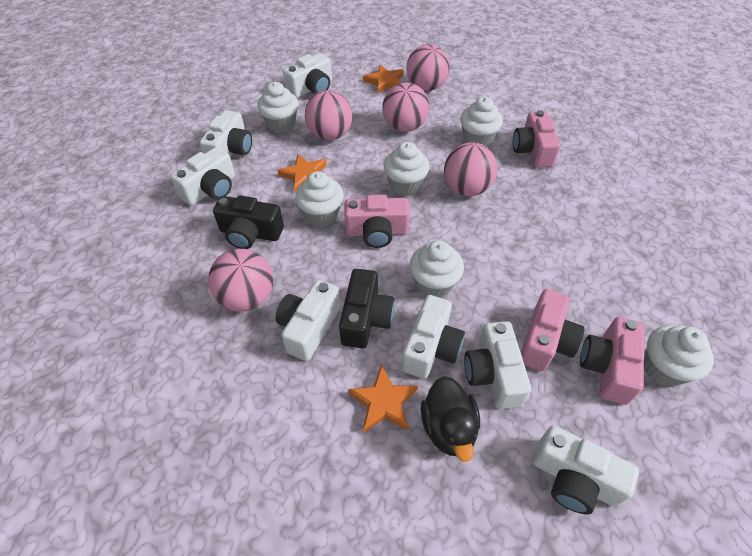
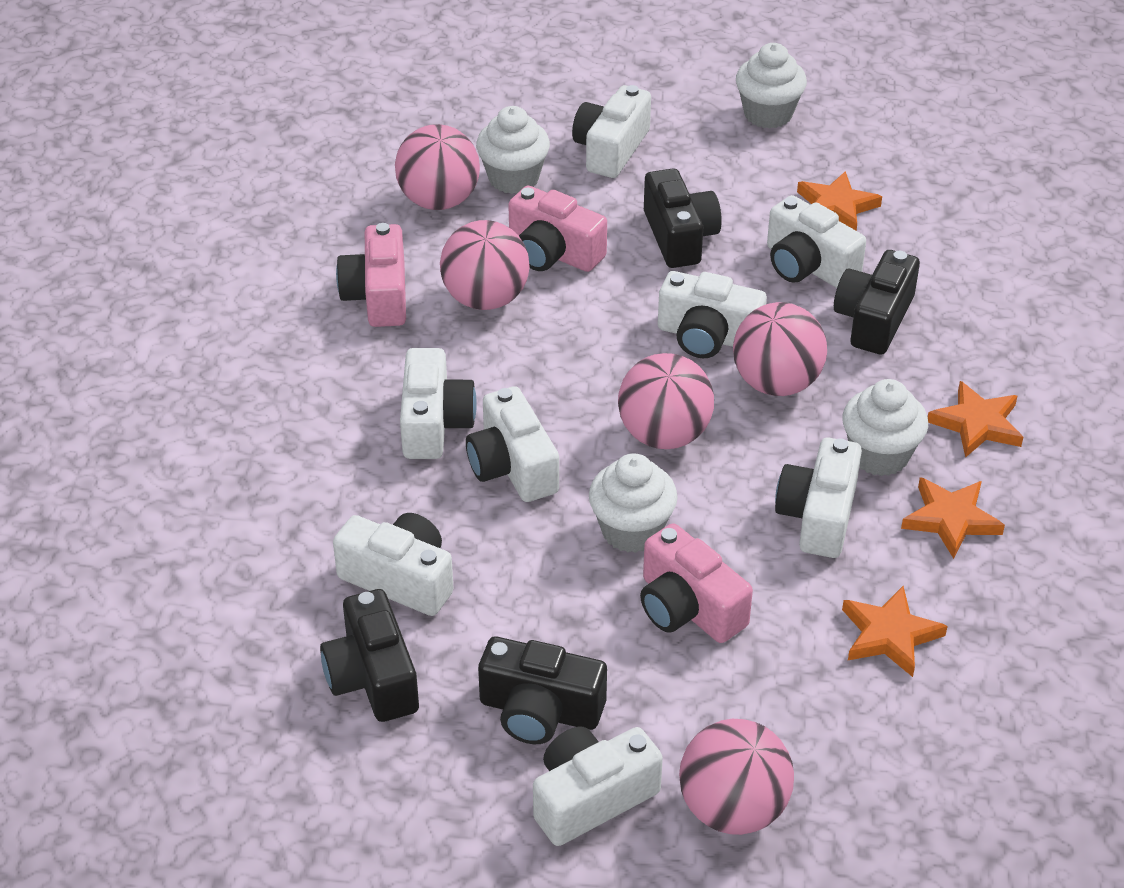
black camera: [213,196,284,249] [339,269,395,348] = 2 -> [320,589,419,722] [478,637,607,744] [644,169,722,268] [834,250,920,355] = 4
black duck: [421,376,480,462] = 1 -> none = 0
orange star: [277,154,327,193] [348,365,418,433] [363,65,404,94] = 3 -> [797,171,882,231] [842,586,948,677] [901,477,1005,559] [928,381,1023,458] = 4
pink camera: [344,195,410,248] [513,110,561,168] [521,289,584,372] [580,317,644,405] = 4 -> [336,223,406,327] [508,186,607,272] [640,523,753,643] = 3
white camera: [171,147,235,205] [200,110,252,157] [276,280,341,361] [283,53,332,98] [402,295,465,379] [464,321,531,409] [532,425,639,514] = 7 -> [333,513,454,616] [400,348,477,459] [466,386,559,502] [533,726,663,846] [572,85,651,178] [658,271,767,358] [767,195,866,288] [775,438,862,558] = 8
white cupcake: [257,82,299,133] [295,171,344,227] [384,142,430,196] [410,240,464,298] [460,97,503,147] [644,325,714,387] = 6 -> [476,106,550,194] [589,453,678,553] [736,43,807,128] [842,379,928,476] = 4

